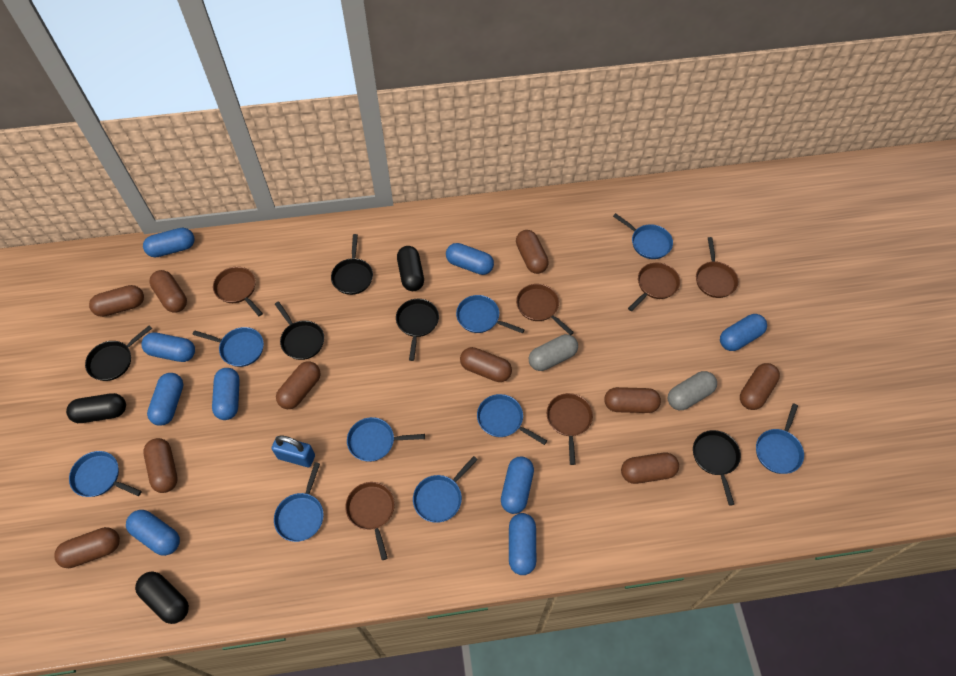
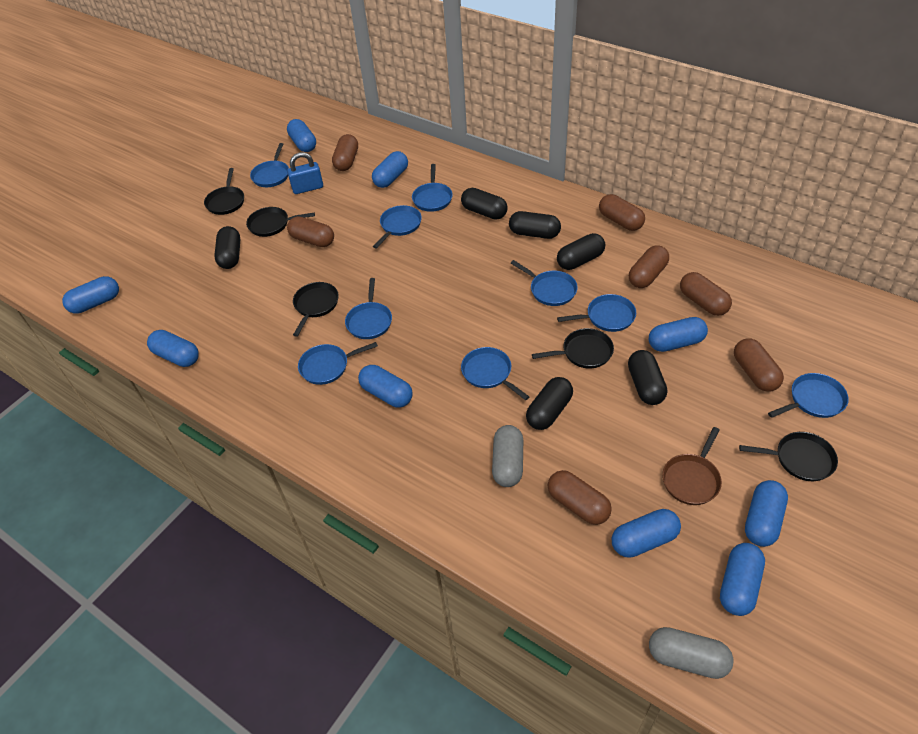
black capsule: [66,393,126,423] [135,571,189,624] [397,246,424,291] = 3 -> [214,226,240,269] [461,188,508,220] [509,211,561,239] [526,377,573,430] [557,233,605,270] [628,350,667,405] = 6
brown capsule: [54,527,120,568] [89,285,144,317] [143,438,178,493] [149,270,187,312] [276,361,321,409] [460,347,512,382] [516,230,549,274] [604,387,661,413] [621,453,679,484] [740,363,780,410] = 10 -> [287,216,334,247] [332,134,358,171] [548,470,612,525] [599,194,645,231] [629,245,669,288] [680,272,732,316] [734,338,784,392] = 7
brown pan: [213,267,263,316] [345,482,395,560] [516,284,574,335] [547,393,593,465] [628,263,680,311] [696,237,738,298] = 6 -> [662,427,722,505] = 1

